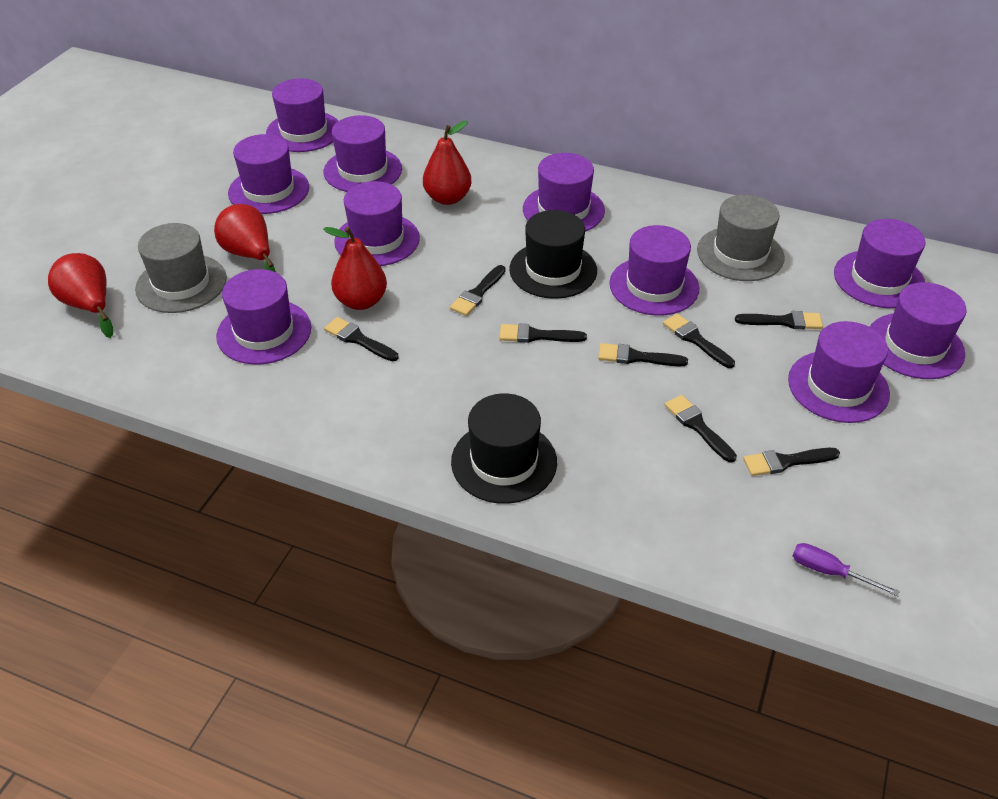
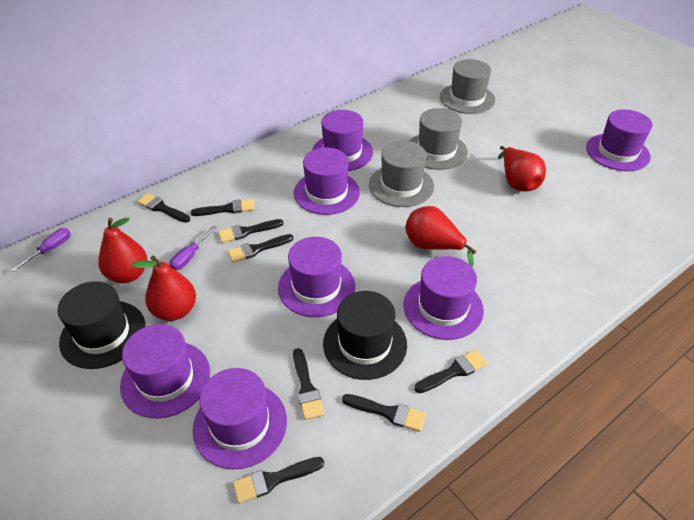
grey hat: [135,223,227,313] [697,195,785,281] = 2 -> [369,141,434,207] [410,108,468,170] [440,59,495,114] = 3
purple hat: [216,269,311,365] [228,134,309,214] [266,78,338,152] [324,115,402,192] [334,181,420,266] [523,153,605,232] [609,225,699,316] [788,321,890,423] [834,219,925,308] [870,282,967,379] = 10 -> [120,324,210,418] [193,368,287,469] [278,237,355,317] [294,148,360,215] [312,110,373,171] [403,256,484,340] [586,109,652,171] = 7
purple screwdriver: [793,543,900,597] = 1 -> [11,228,71,272] [169,226,216,270] = 2

